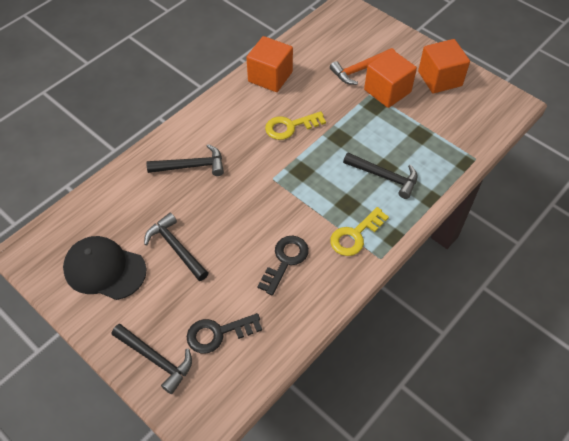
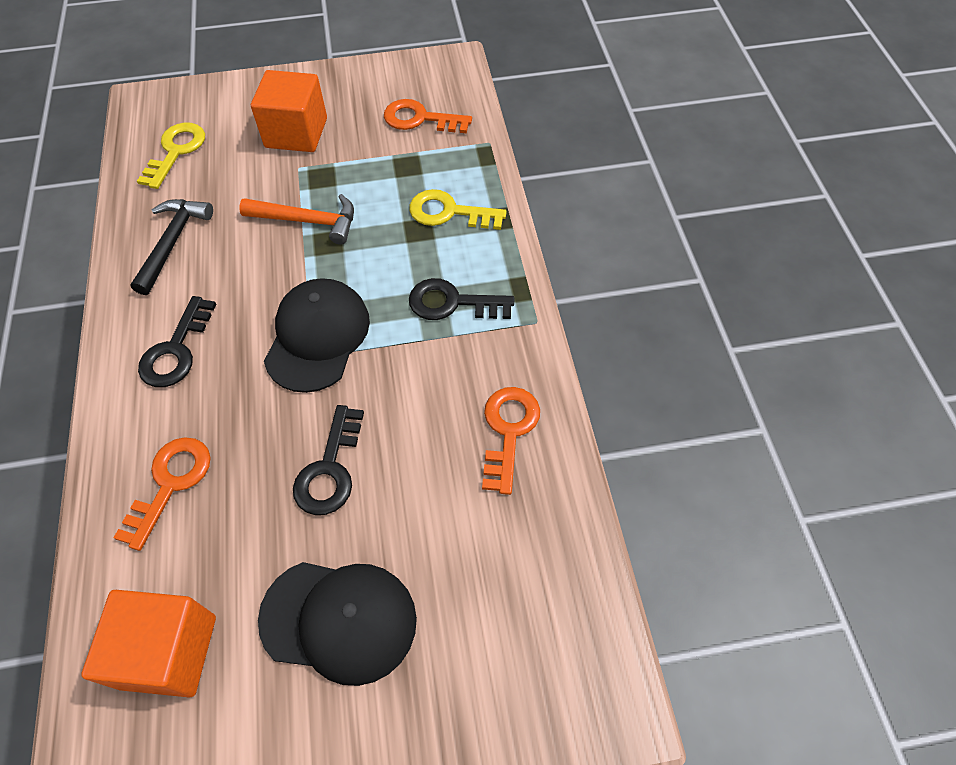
black cap: [63,236,147,300] = 1 -> [258,562,417,686] [264,278,370,393] = 2
black hammer: [112,324,192,394] [144,213,208,281] [147,144,224,176] [343,153,417,199] = 4 -> [130,199,213,295] = 1
black key: [186,313,262,354] [257,236,309,295] = 2 -> [138,296,216,387] [293,405,364,515] [409,278,514,320] = 3
orange cube: [246,36,293,92] [364,49,417,108] [418,39,470,93] = 3 -> [81,590,216,698] [251,70,327,152] = 2
orange key: none = 0 -> [113,437,211,551] [384,99,472,133] [482,387,540,495] = 3

